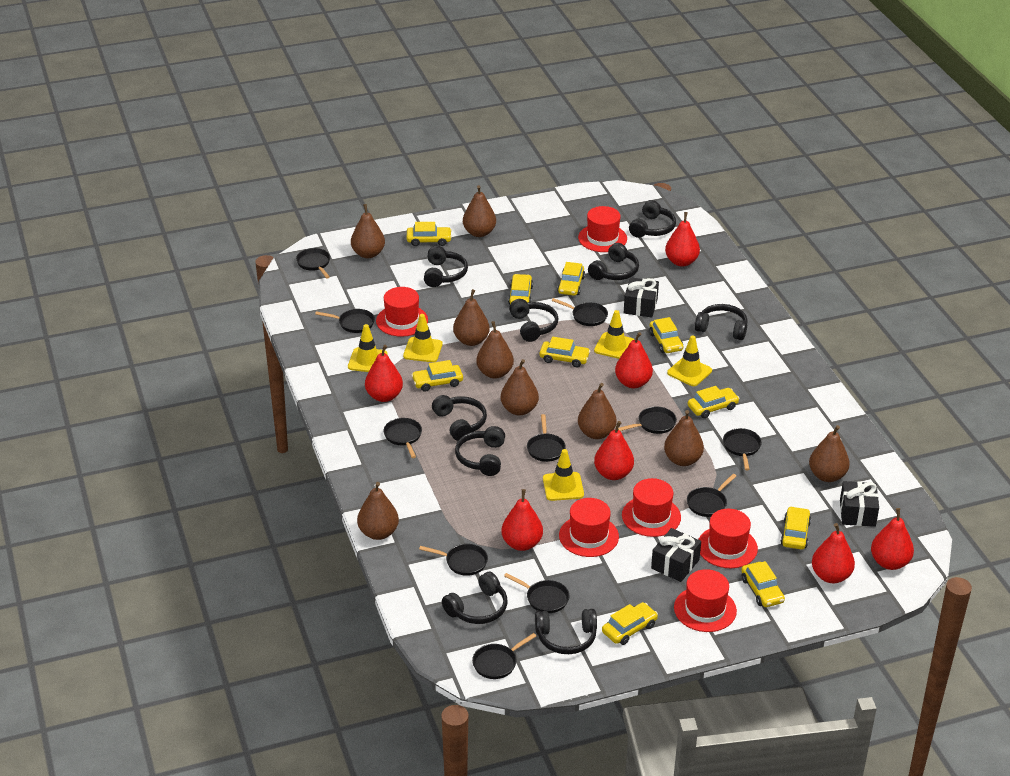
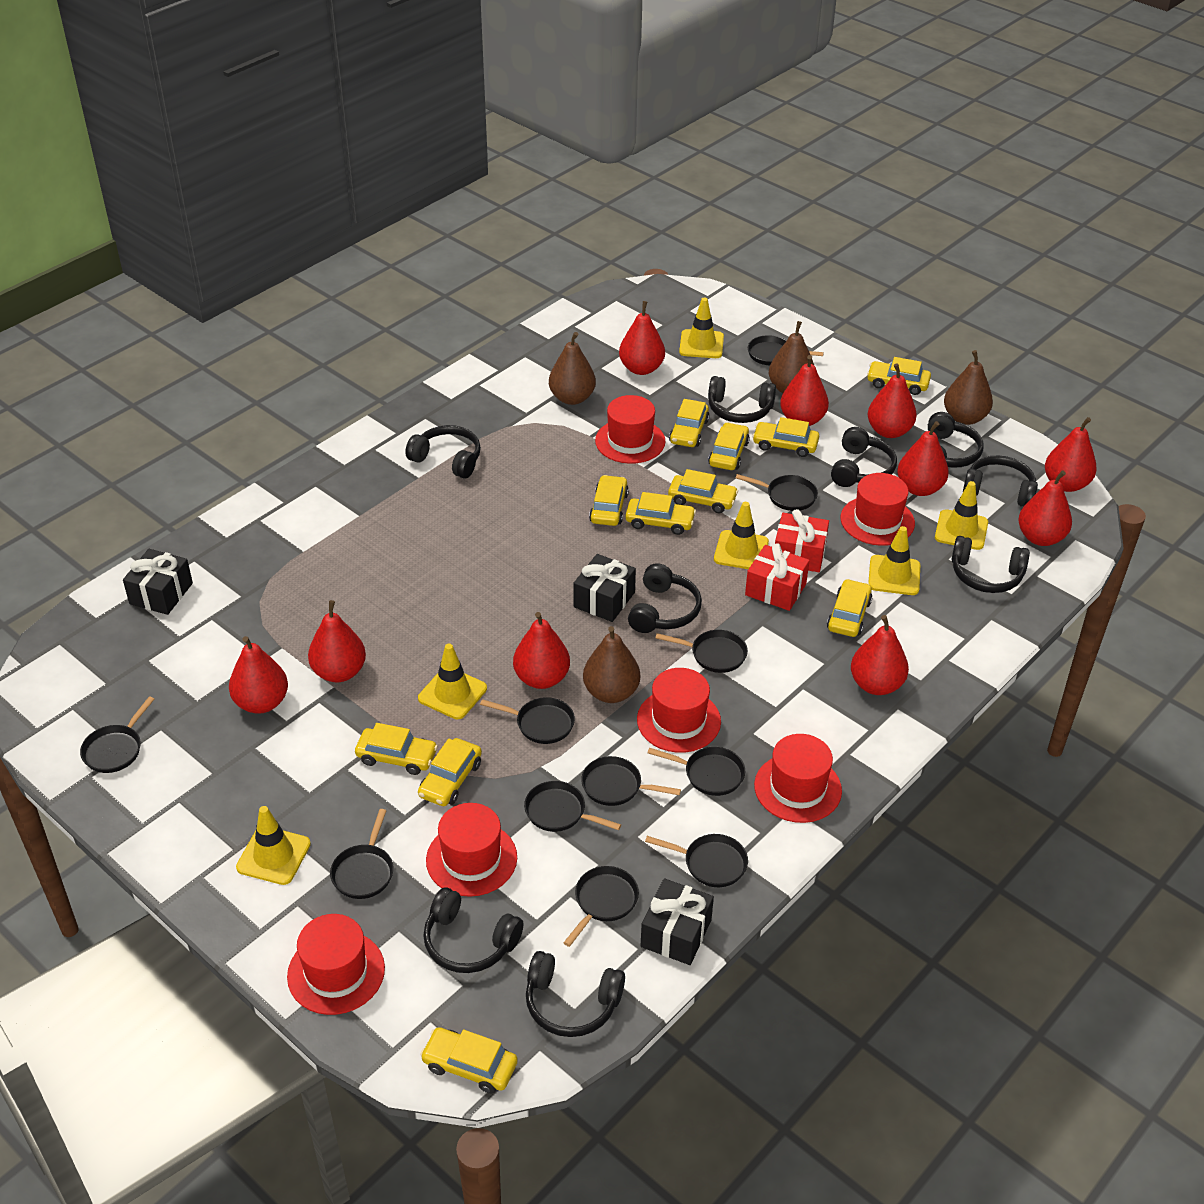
brown pear: [351,204,385,258] [357,482,399,540] [453,289,490,346] [463,185,496,237] [476,321,514,379] [501,359,539,416] [578,383,617,439] [664,410,704,466] [809,425,850,482] = 9 -> [549,332,596,405] [583,626,640,703] [769,321,814,393] [944,350,993,425] = 4
red gift: none = 0 -> [745,543,810,611] [775,509,829,572] = 2
red pear: [365,345,403,402] [502,489,543,551] [594,421,634,480] [615,332,653,388] [665,212,700,267] [812,523,855,583] [871,508,914,570] = 7 -> [229,636,288,714] [308,600,366,683] [513,612,570,689] [619,301,665,375] [780,355,829,426] [851,615,909,695] [868,363,917,438] [897,421,949,496] [1018,470,1072,546] [1045,417,1097,492] = 10
yellow car: [407,222,452,246] [411,360,463,392] [508,274,533,304] [539,337,590,367] [557,262,585,296] [602,602,658,645] [649,317,683,353] [688,386,739,418] [741,561,785,607] [781,506,811,550] = 10 -> [355,723,438,775] [418,738,482,806] [420,1027,518,1094] [589,475,629,526] [625,492,696,535] [668,469,738,513] [669,399,710,447] [708,422,750,470] [752,417,819,457] [827,579,873,637] [867,357,931,395] = 11
yellow traffic cone: [348,324,388,372] [403,314,443,362] [543,449,584,501] [594,310,635,359] [667,335,712,386] = 5 -> [236,806,311,885] [418,644,487,719] [679,298,724,358] [714,502,769,569] [868,526,920,595] [935,481,988,550] = 6

